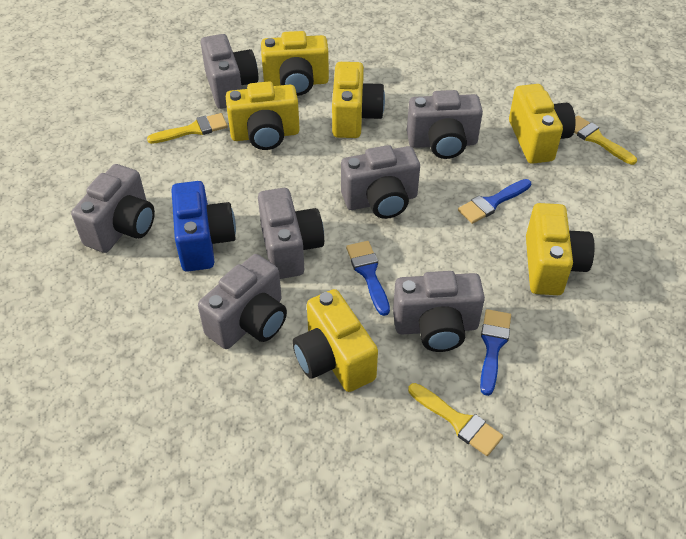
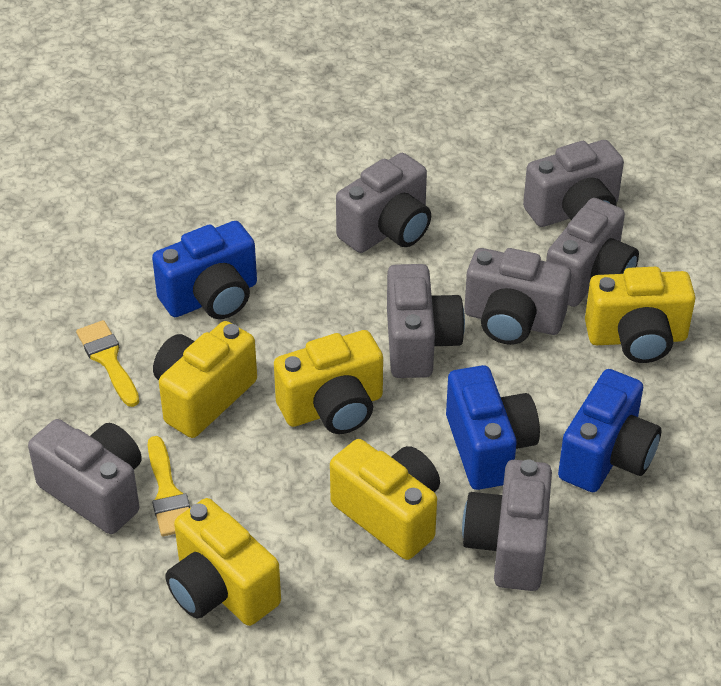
blue brush: [346,241,390,316] [458,179,531,224] [480,309,511,396] = 3 -> none = 0
blue camera: [171,181,236,272] = 1 -> [152,221,257,319] [446,365,540,490] [558,369,661,492] = 3
yellow brush: [147,113,228,144] [408,383,503,456] [574,116,637,165] = 3 -> [76,320,140,407] [148,436,190,536] = 2
yellow camera: [226,81,300,150] [261,31,329,96] [292,289,378,392] [332,62,385,138] [509,84,576,164] [526,203,595,295] = 6 -> [153,321,257,438] [165,498,281,626] [274,330,383,434] [330,439,440,560] [585,267,695,363] = 5

